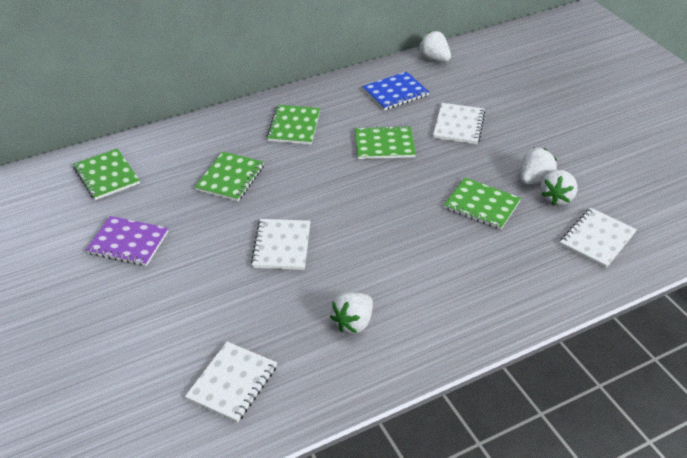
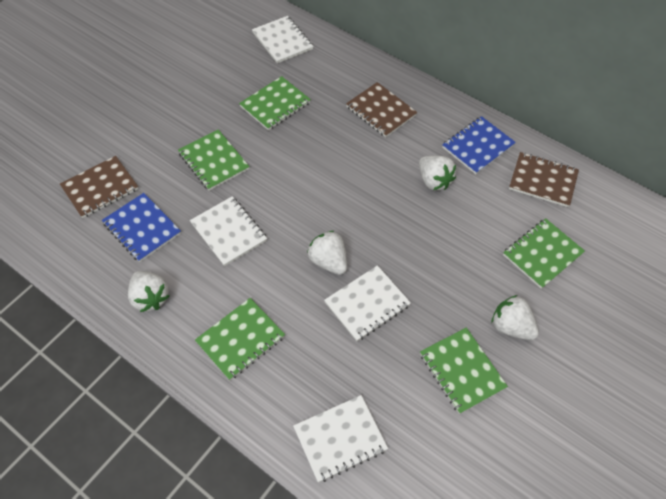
blue notebook: [362,72,429,110] = 1 -> [102,193,181,262] [442,116,516,174] = 2
brown notebook: none = 0 -> [60,156,138,218] [346,82,417,137] [509,152,579,207] = 3
purple notebook: [86,216,168,266] = 1 -> none = 0

